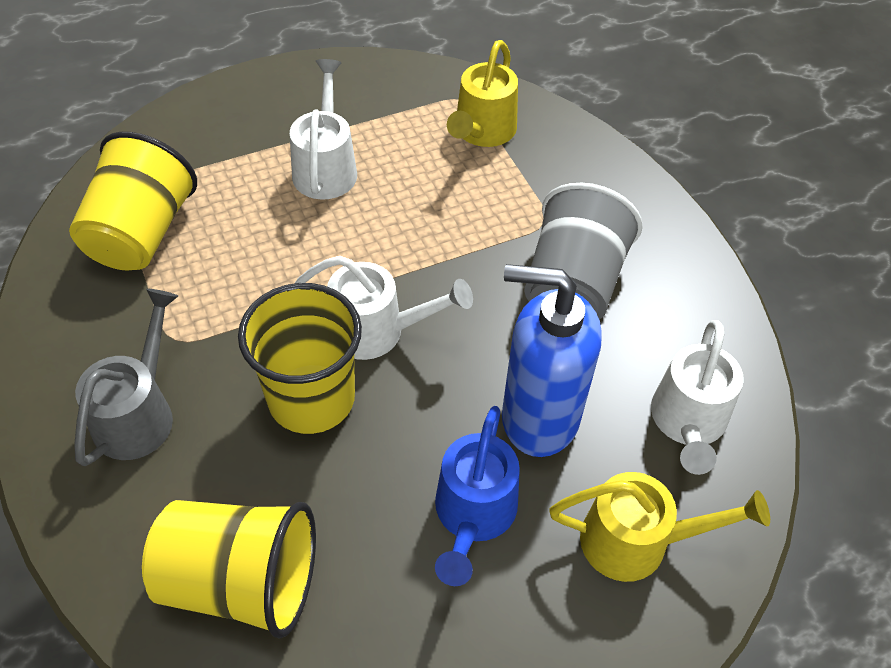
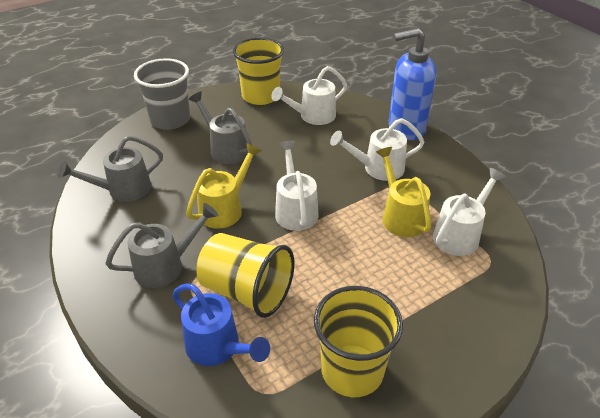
grey watering can: [74,289,178,466] = 1 -> [57,135,163,202] [105,203,218,288] [189,92,252,164] = 3
white watering can: [290,59,357,200] [295,256,473,360] [651,320,744,475] = 3 -> [271,66,347,125] [275,140,319,231] [330,118,424,181] [433,168,506,256] = 4

